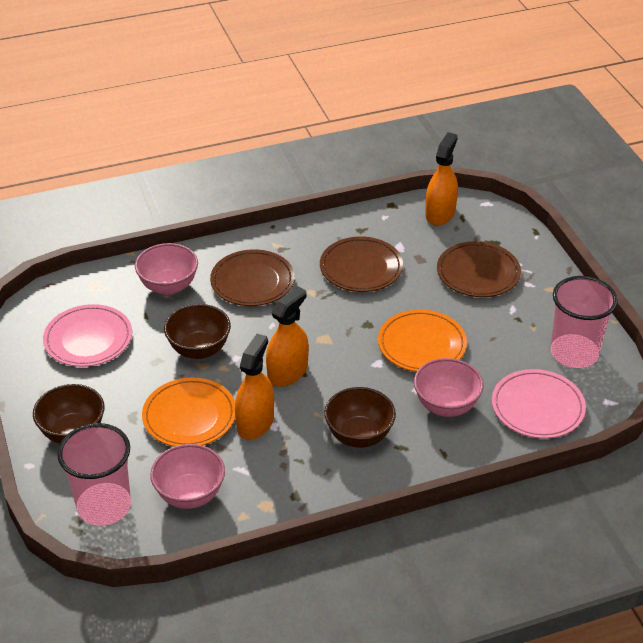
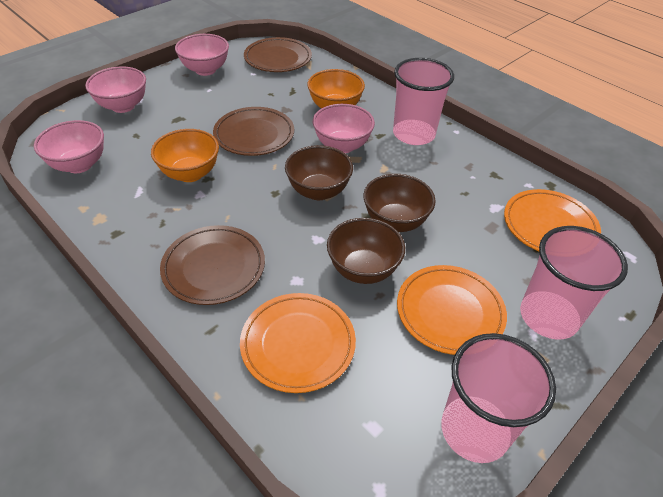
orange bowl: none = 0 -> [151,129,219,182] [307,69,365,109] = 2
orange plate: [142,378,235,447] [378,310,467,372] = 2 -> [240,293,356,393] [397,265,507,355] [504,189,601,251] = 3
orange spray bottle: [235,334,274,440] [266,286,309,387] [425,132,458,226] = 3 -> none = 0
pink bowl: [135,243,198,295] [150,444,225,509] [414,358,484,417] = 3 -> [34,120,104,173] [85,66,146,113] [175,34,229,76] [313,104,375,153] = 4
pink cup: [57,423,131,526] [551,276,617,368] = 2 -> [393,58,454,145] [441,333,556,463] [520,226,628,340] = 3
pink plate: [43,304,132,367] [492,369,586,439] = 2 -> none = 0

